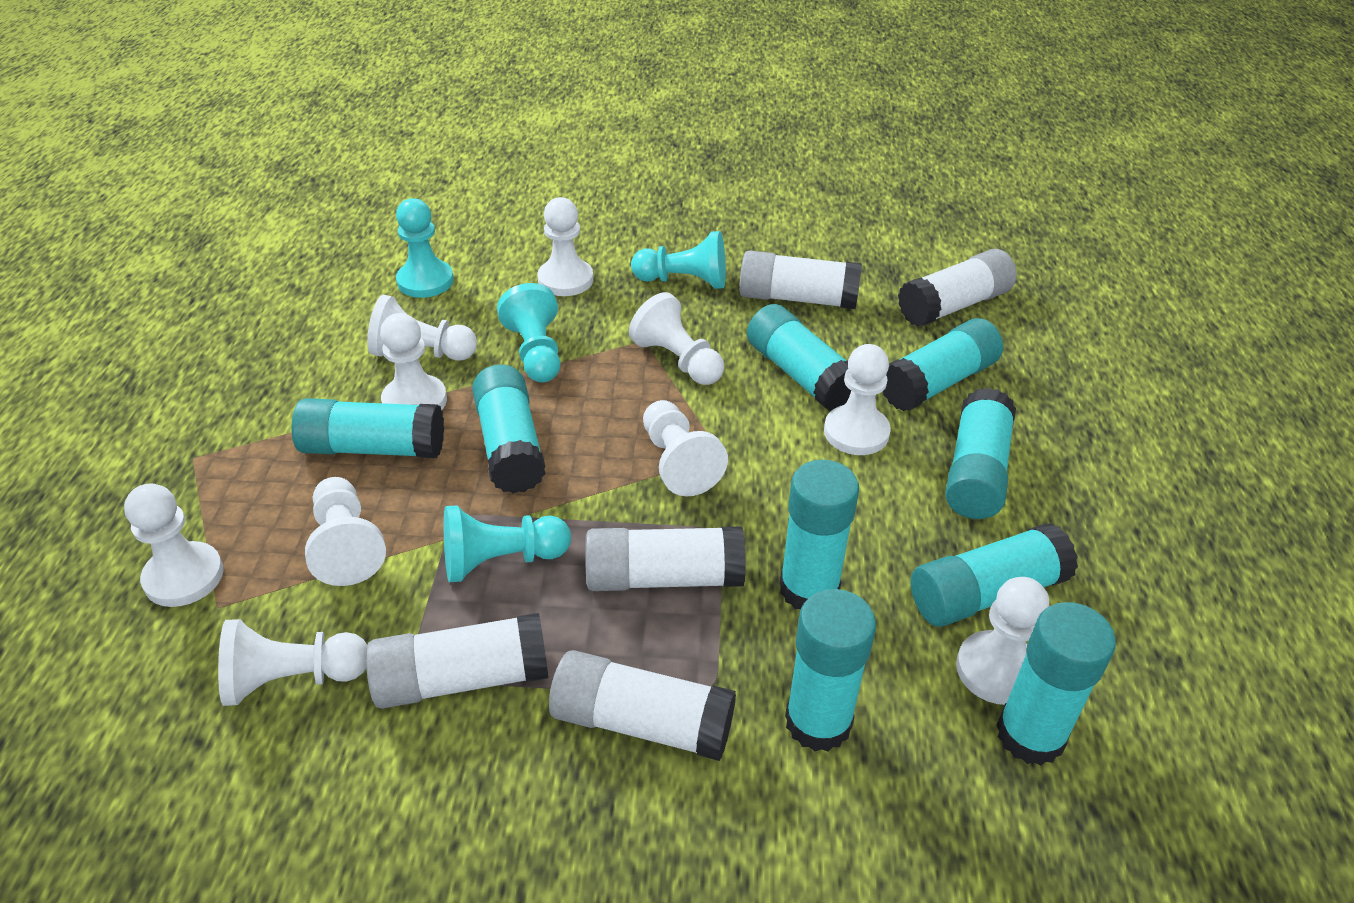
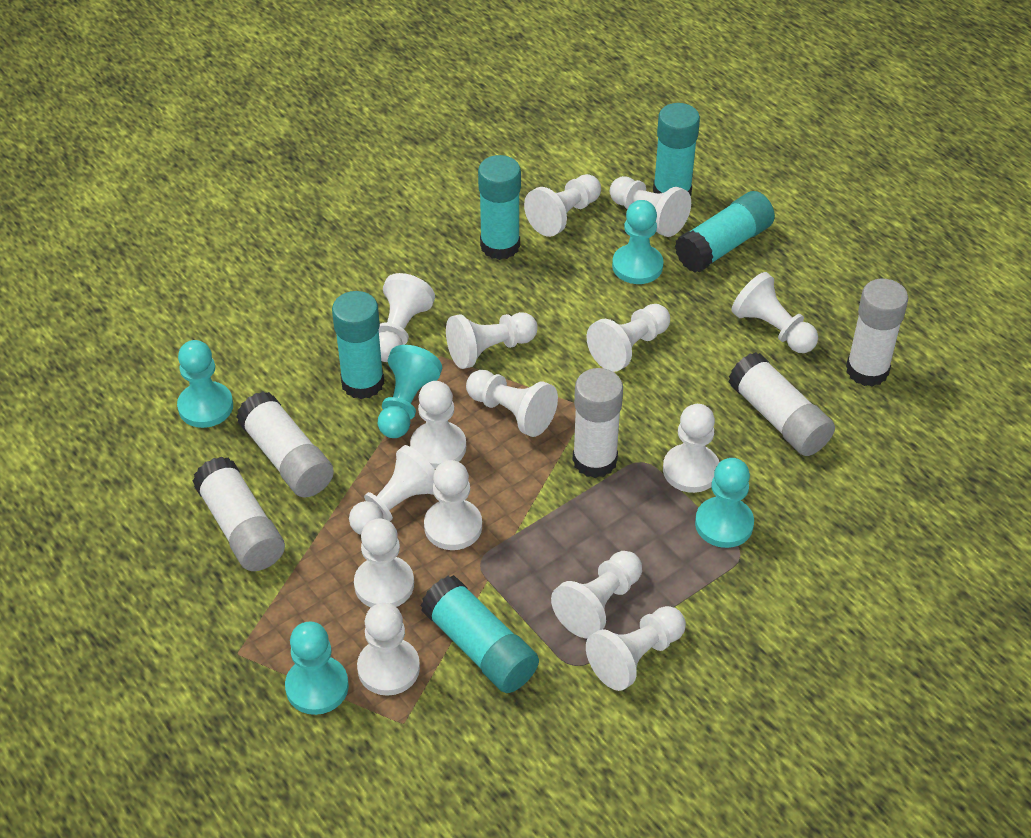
turquoise glue stick: [291,398,444,458] [472,365,546,494] [747,304,851,411] [779,460,859,609] [785,589,876,751] [883,318,1003,412] [911,523,1078,627] [945,388,1016,519] [996,602,1116,765] = 9 -> [332,291,384,399] [421,575,539,693] [478,155,521,260] [653,103,700,196] [675,191,775,273] = 5
turquoise pawn: [396,198,454,298] [444,505,571,582] [497,283,560,382] [631,231,726,289] = 4 -> [177,340,233,428] [285,621,349,715] [378,345,442,438] [612,200,663,284] [695,458,754,548] = 5
white pawn: [124,483,224,607] [218,619,367,706] [305,477,386,586] [367,295,477,361] [380,313,447,410] [537,197,593,296] [629,292,724,385] [643,400,728,496] [824,344,891,455] [956,577,1049,705] = 10 -> [349,445,435,535] [354,519,414,607] [357,603,420,696] [379,273,435,362] [410,381,466,469] [424,460,482,550] [446,312,538,369] [466,370,558,437] [524,174,601,237] [551,551,642,638] [586,606,686,691] [587,304,670,372] [610,176,691,237] [663,404,719,493] [731,272,818,353] = 15

